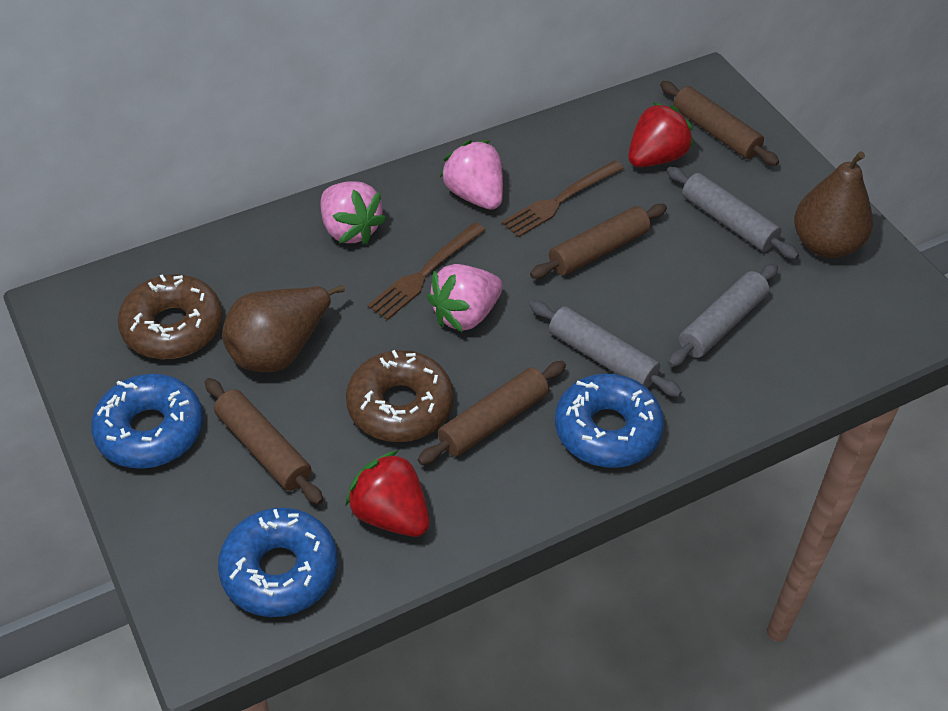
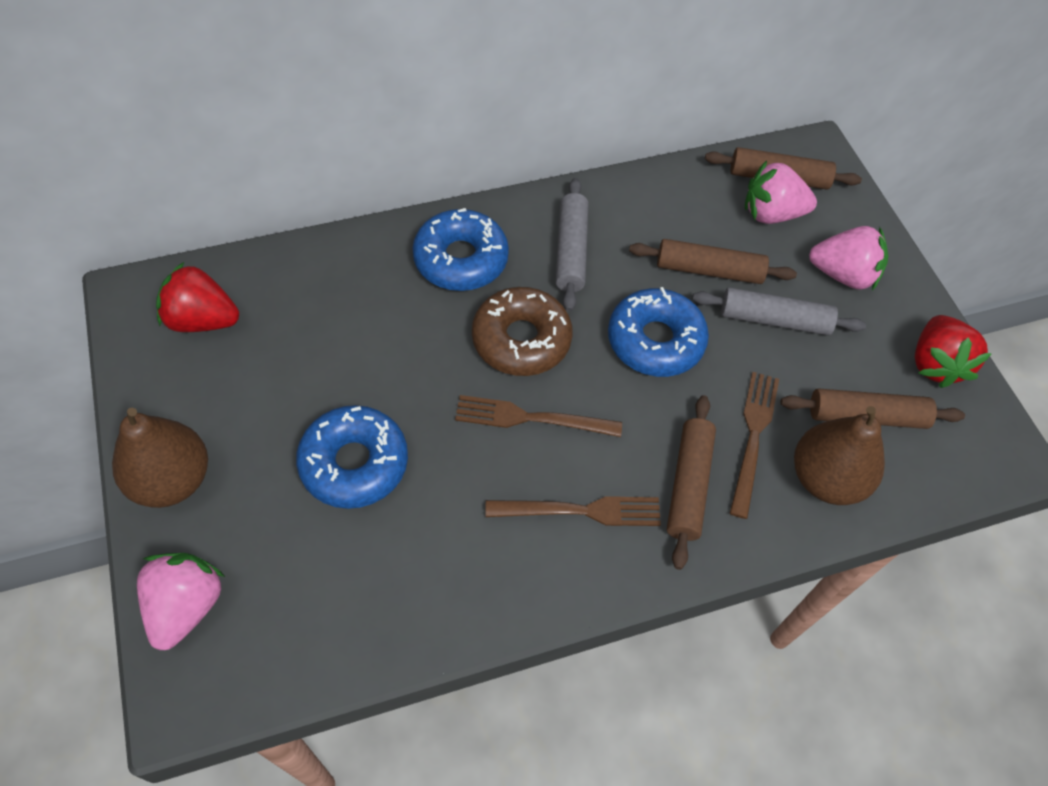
brown donut: [118,274,223,359] [346,350,454,442] = 2 -> [472,287,573,376] = 1
brown fork: [367,222,485,320] [502,160,624,238] = 2 -> [455,395,622,437] [485,496,661,526] [730,372,779,519] = 3
grey rolling pin: [529,301,682,397] [667,167,799,259] [668,264,778,367] = 3 -> [556,178,588,312] [692,288,866,335] = 2

